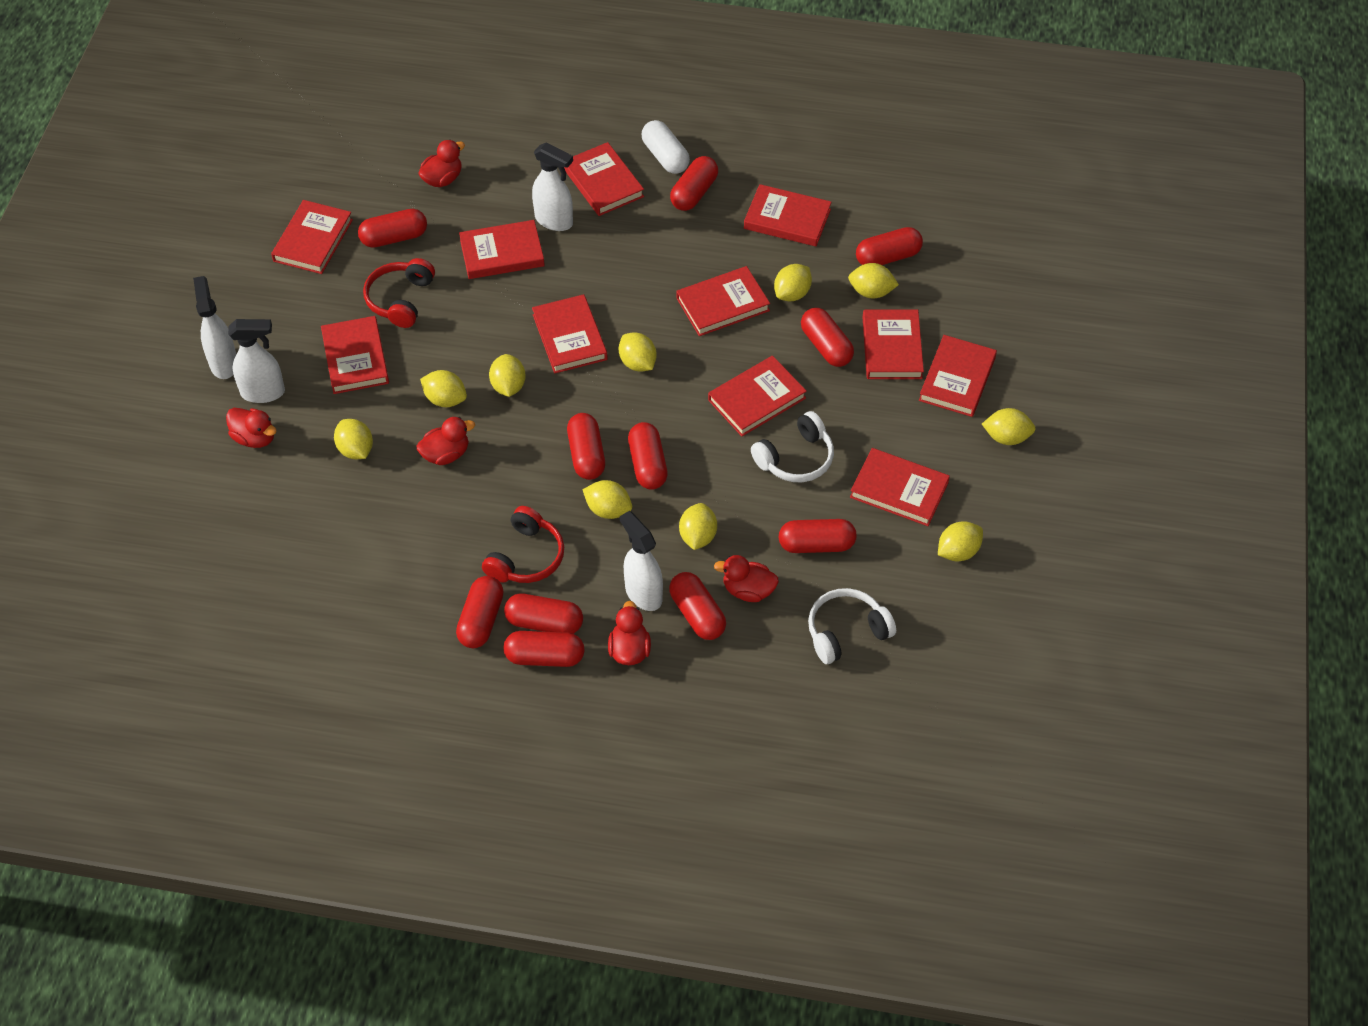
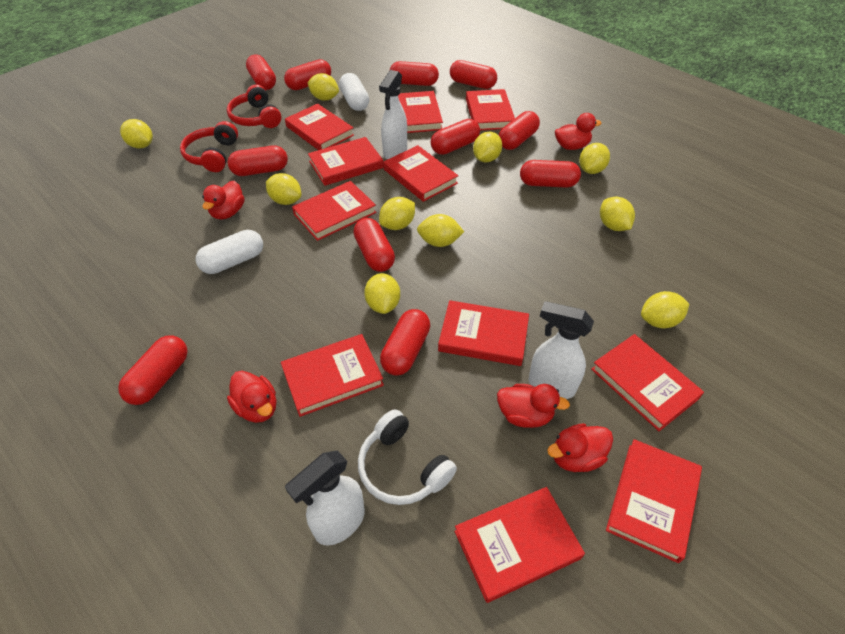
white capsule: [642,120,690,174] = 1 -> [196,230,263,274] [339,73,369,111] = 2
white headphones: [751,411,834,482] [808,588,896,664] = 2 -> [358,409,457,505] = 1
white spray bottle: [193,276,236,379] [228,319,285,403] [532,142,573,231] [620,511,663,611] = 4 -> [285,451,365,546] [379,70,407,160] [528,301,594,399] = 3

